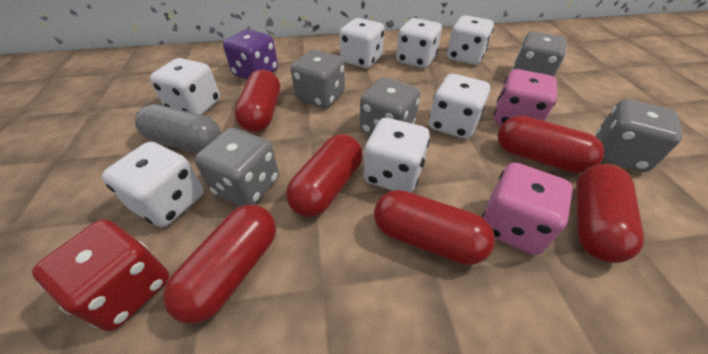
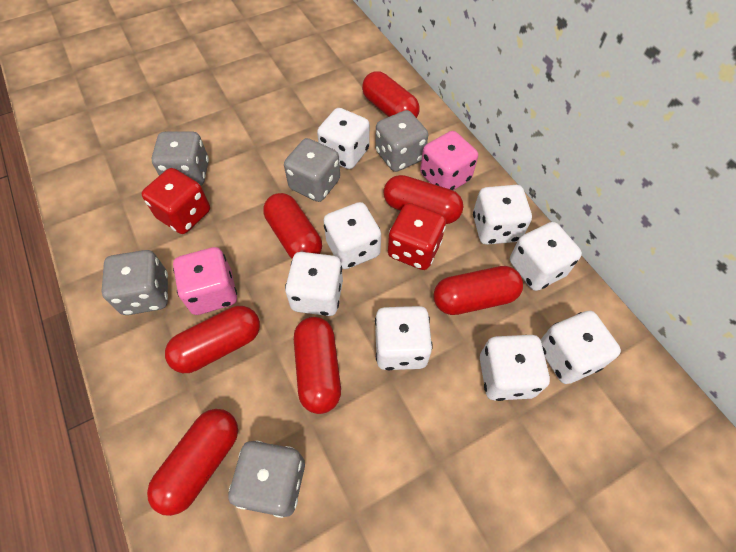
grey capsule: [135,104,221,153] = 1 -> none = 0
purple dice: [223,29,278,79] = 1 -> none = 0
red capsule: [163,205,276,324] [235,69,280,132] [286,134,362,217] [374,190,495,265] [498,116,604,173] [576,164,644,263] = 6 -> [147,409,238,516] [165,306,260,373] [263,193,322,259] [294,317,341,414] [362,71,420,118] [384,175,463,224] [433,266,523,315] = 7
red dice: [32,219,169,331] = 1 -> [142,168,210,234] [388,203,446,270] = 2
white dice: [102,142,204,227] [150,58,220,115] [339,18,384,68] [363,118,430,193] [396,18,442,68] [429,74,490,139] [447,15,494,65] = 7 -> [285,252,343,316] [317,108,370,169] [323,202,381,269] [375,306,433,370] [473,185,532,245] [480,335,550,401] [510,222,582,291] [541,311,621,384] = 8

